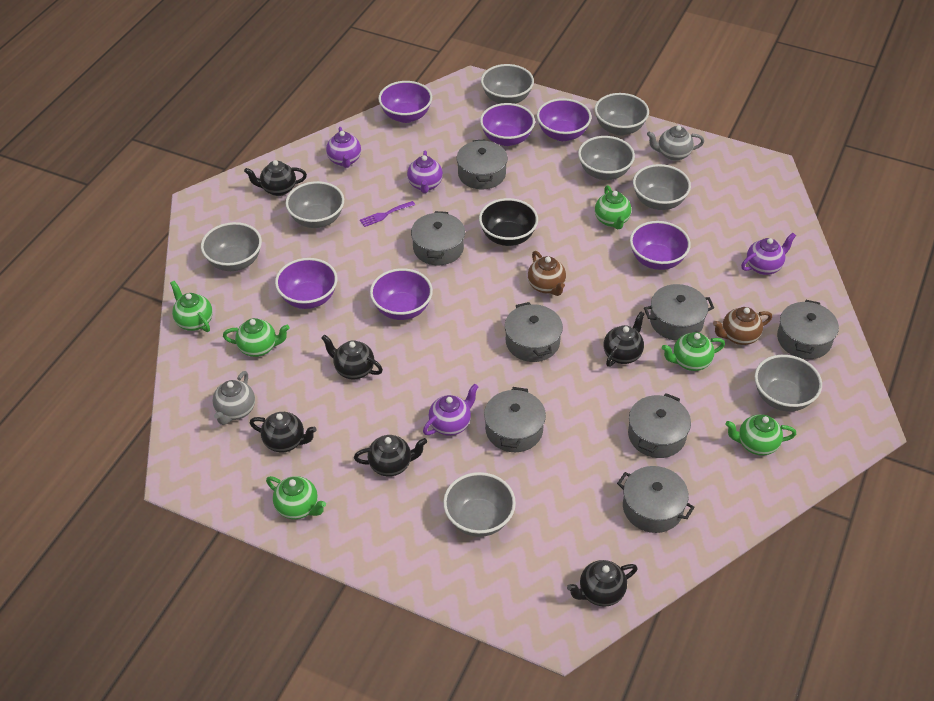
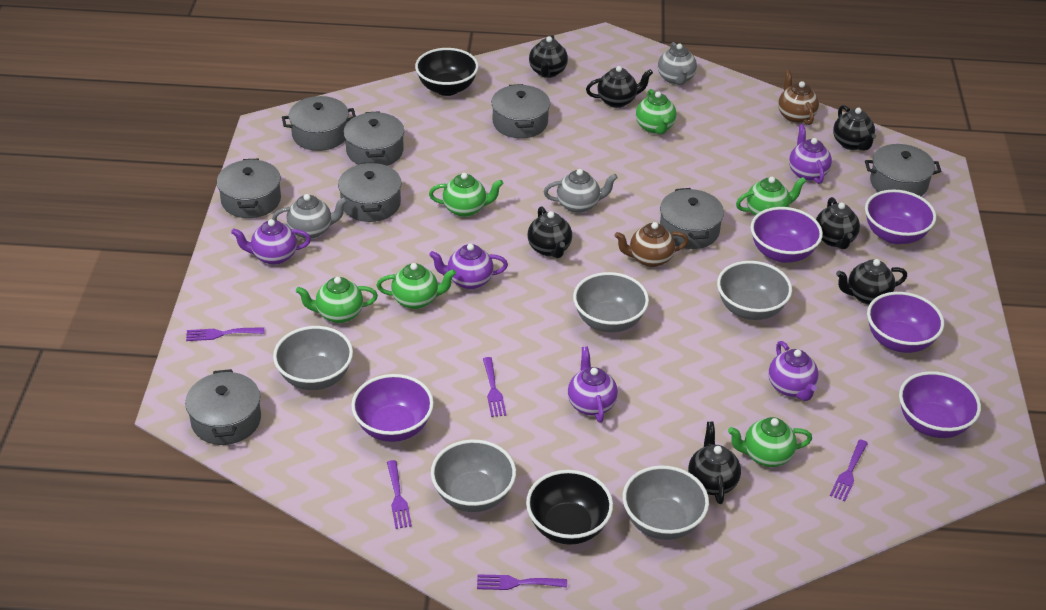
black bowl: [479,198,538,246] = 1 -> [415,48,479,96] [526,470,613,545] = 2
black teapot: [244,160,307,196] [250,412,316,453] [321,335,383,379] [354,435,427,477] [567,560,638,607] [604,311,645,367] = 6 -> [527,206,572,258] [529,35,568,78] [586,66,653,108] [688,422,741,504] [816,197,860,249] [833,105,876,150] [836,259,907,305] = 7
grey bowl: [201,222,262,271] [286,181,344,228] [443,472,516,537] [481,64,534,104] [578,136,635,180] [595,93,649,136] [633,164,691,210] [755,355,822,412] = 8 -> [273,326,353,390] [431,439,516,512] [573,272,649,332] [623,465,709,540] [717,261,792,320] = 5
grey teapot: [213,371,255,425] [647,125,704,161] = 2 -> [272,194,348,239] [544,169,618,213] [658,42,697,85] = 3
purple bowl: [275,258,337,309] [370,268,433,320] [378,81,432,123] [480,103,535,146] [537,98,592,141] [630,221,691,270] = 6 -> [351,374,434,442] [750,207,823,263] [865,190,936,244] [867,292,944,353] [899,371,981,438] = 5
purple fork: [360,201,415,227] = 1 -> [186,327,264,341] [387,460,412,529] [477,574,567,590] [483,357,506,417] [830,439,868,501] = 5
purple teapot: [326,127,361,168] [407,150,443,193] [423,384,479,436] [741,233,796,275] = 4 -> [231,219,311,265] [429,244,508,289] [568,346,618,423] [769,341,819,401] [789,124,832,184] = 5

